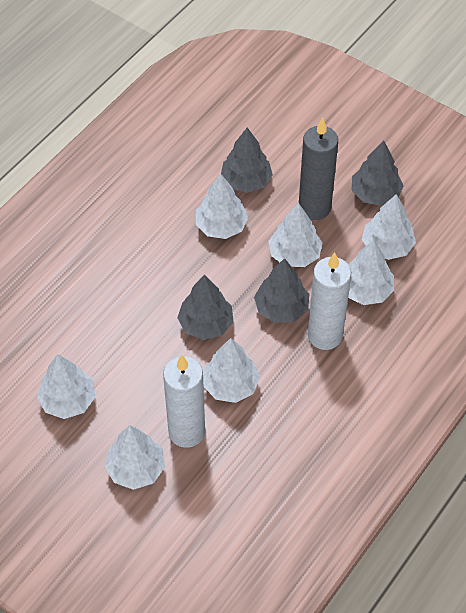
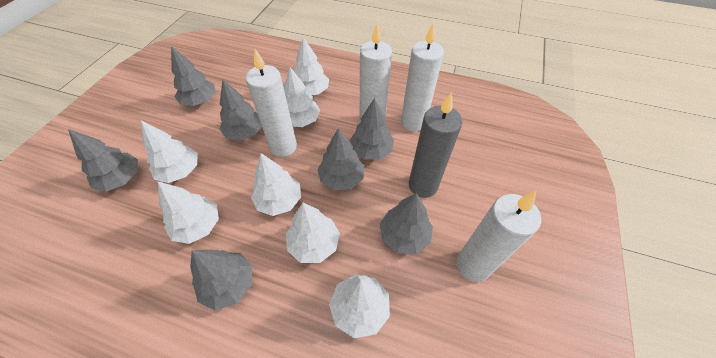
grey tree: [177,275,234,340] [221,127,273,193] [254,258,309,323] [352,141,404,206] = 4 -> [68,129,138,192] [171,46,216,106] [190,250,252,311] [219,79,262,140] [317,128,364,190] [350,98,394,159] [380,193,433,254] = 7
white candle: [163,355,205,448] [308,253,351,350] = 2 -> [246,49,297,157] [360,23,392,122] [401,22,444,131] [456,191,541,282] = 4

